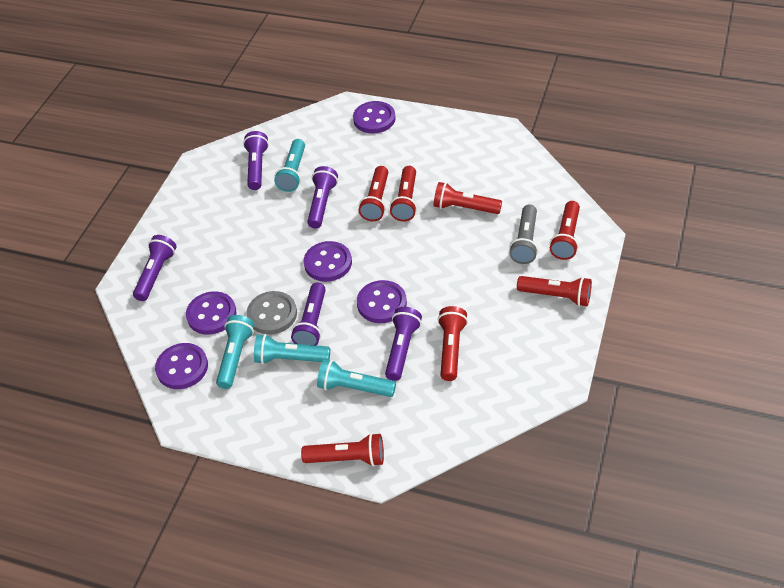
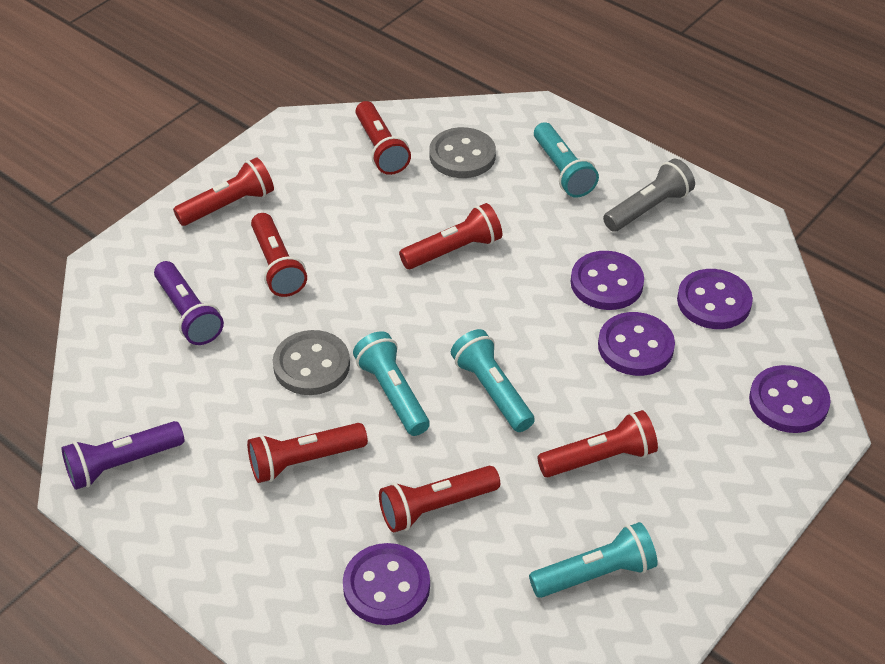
grey button: [246,291,297,334] = 1 -> [273,330,350,395] [429,127,496,178] = 2
purple flashlight: [133,235,177,301] [243,131,269,190] [291,283,326,346] [307,166,338,229] [385,307,422,381] = 5 -> [61,421,184,490] [154,261,224,345] = 2

